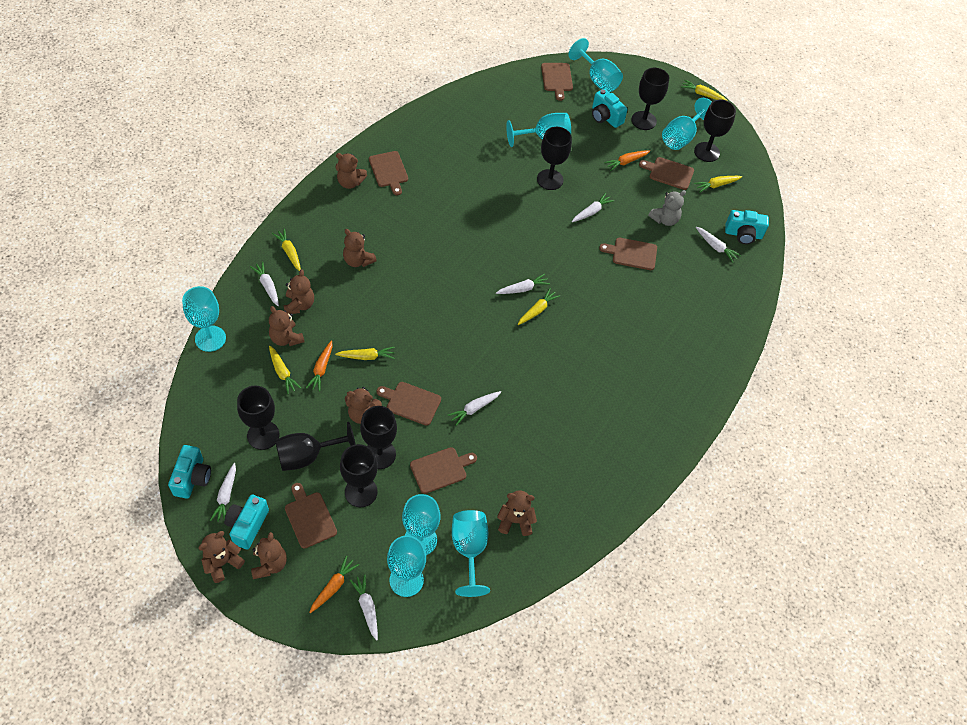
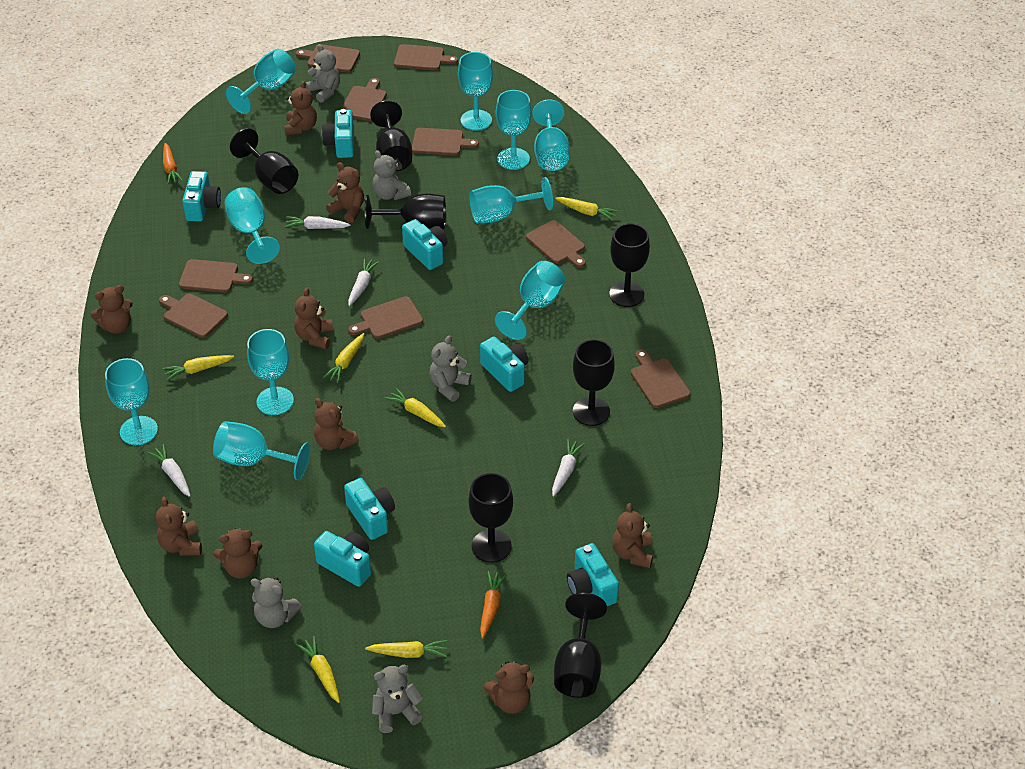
brown cutting board: [285,483,337,549] [369,151,408,195] [377,382,441,426] [410,447,477,494] [541,63,573,101] [599,238,657,270] [639,157,694,190] = 7 -> [159,294,228,338] [179,259,253,293] [296,44,360,73] [340,78,387,121] [348,296,423,339] [394,44,458,71] [412,128,479,156] [526,220,586,268] [631,350,691,408] = 9
brown teddy bear: [199,531,245,583] [251,532,287,579] [269,306,305,346] [284,269,314,314] [336,153,367,189] [343,229,377,267] [345,387,382,424] [497,490,537,536] = 8 -> [91,285,133,334] [156,497,202,556] [214,528,262,578] [284,81,317,135] [294,287,333,349] [314,398,359,450] [326,162,364,223] [484,661,534,714] [612,503,653,568] = 9
grey teddy bear: [648,190,686,226] = 1 -> [251,577,302,628] [306,44,340,103] [372,665,423,733] [373,150,411,200] [429,335,472,402] = 5
orange carrot: [306,340,333,392] [309,556,359,613] [604,150,650,171] = 3 -> [163,143,183,185] [480,571,507,638] = 2
turquoise camera: [168,445,211,499] [224,495,269,550] [592,89,628,128] [725,210,769,244] = 4 -> [182,171,221,222] [314,531,371,587] [322,109,354,158] [344,478,395,540] [402,219,447,270] [480,337,528,392] [567,543,619,606] = 7
turquoise goblet: [182,286,226,352] [387,536,426,597] [402,494,440,555] [452,510,490,597] [506,113,571,147] [568,38,623,92] [662,98,712,150] = 7 -> [105,358,158,445] [213,421,311,480] [224,187,280,264] [226,49,296,114] [247,329,294,415] [458,52,493,131] [469,177,553,223] [495,261,565,340] [496,90,532,170] [533,99,570,171] = 10
white carrot: [210,463,236,522] [250,261,279,306] [350,574,378,641] [448,391,501,426] [496,274,550,294] [572,193,614,222] [696,227,741,262] = 7 -> [147,444,190,497] [284,216,351,229] [348,258,379,306] [552,439,585,497] = 4

